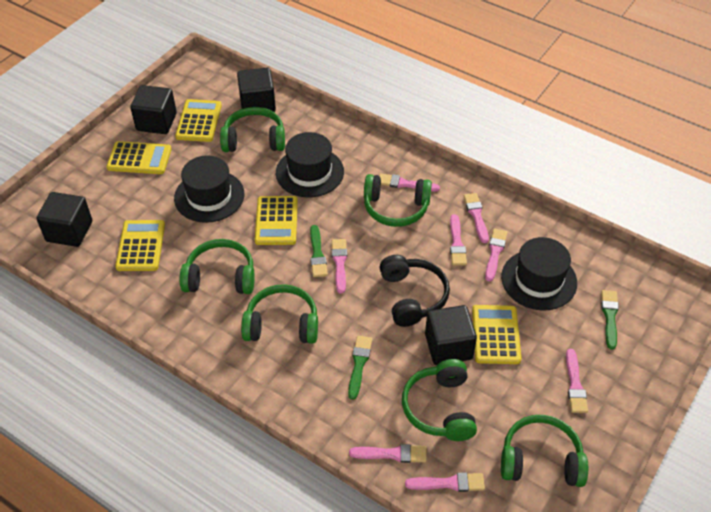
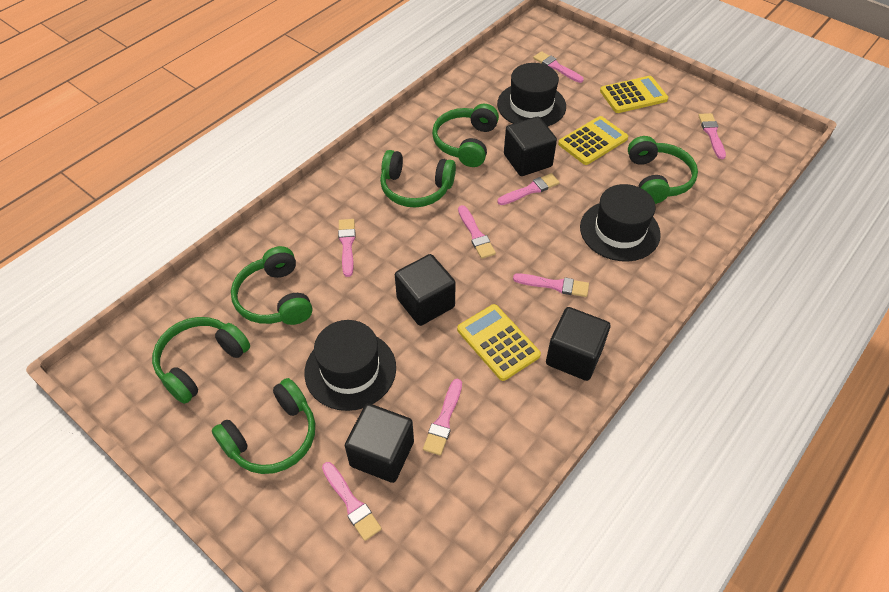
black headphones: [380,255,450,327] = 1 -> none = 0
green brush: [310,225,328,277] [348,336,372,400] [601,290,619,349] = 3 -> none = 0
yellow calculator: [106,141,171,174] [115,220,165,271] [175,99,222,142] [255,196,298,245] [472,305,521,364] = 5 -> [457,304,541,381] [558,116,628,165] [600,76,668,113] = 3

